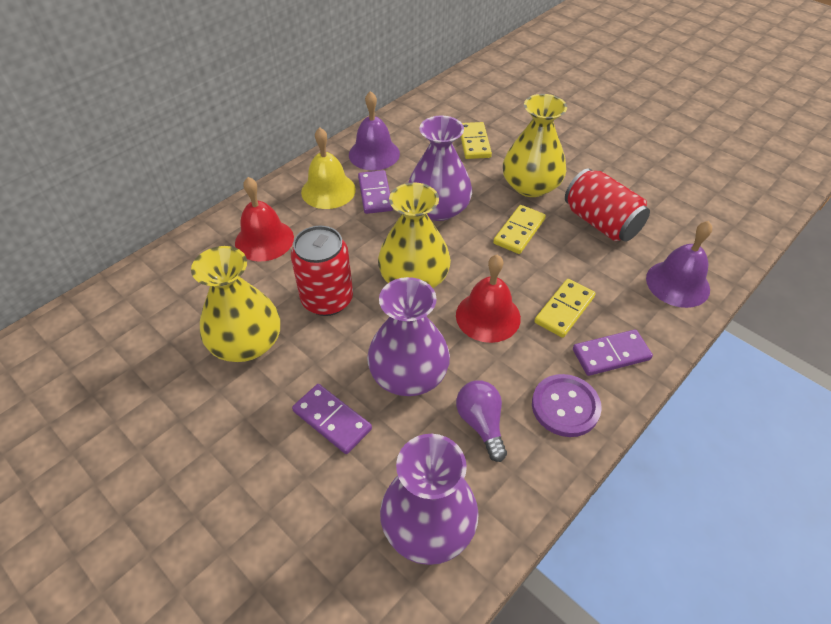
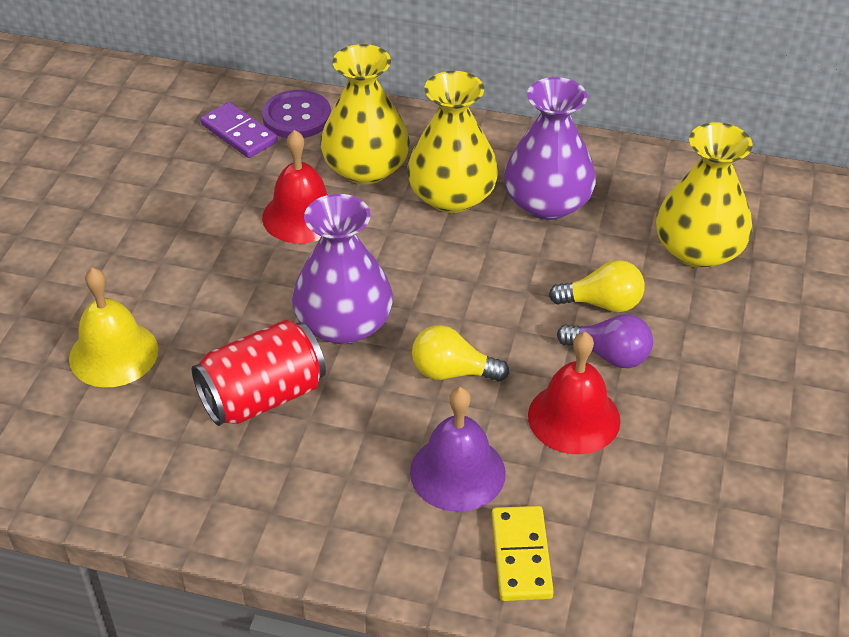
purple bell: [349,91,400,170] [646,221,712,308] = 2 -> [410,387,506,512] = 1
purple domino: [292,384,372,454] [358,170,393,214] [573,329,653,376] = 3 -> [200,102,278,158] = 1
purple vase: [367,277,450,396] [380,434,479,565] [408,116,472,221] = 3 -> [292,194,393,344] [504,77,596,220] = 2
red can: [291,226,353,316] [565,168,650,242] = 2 -> [192,320,326,426] = 1
yellow domino: [460,122,492,159] [493,205,546,254] [535,279,595,338] = 3 -> [491,506,554,601] = 1
yellow light bulb: none = 0 -> [412,325,509,381] [549,260,645,312] = 2

